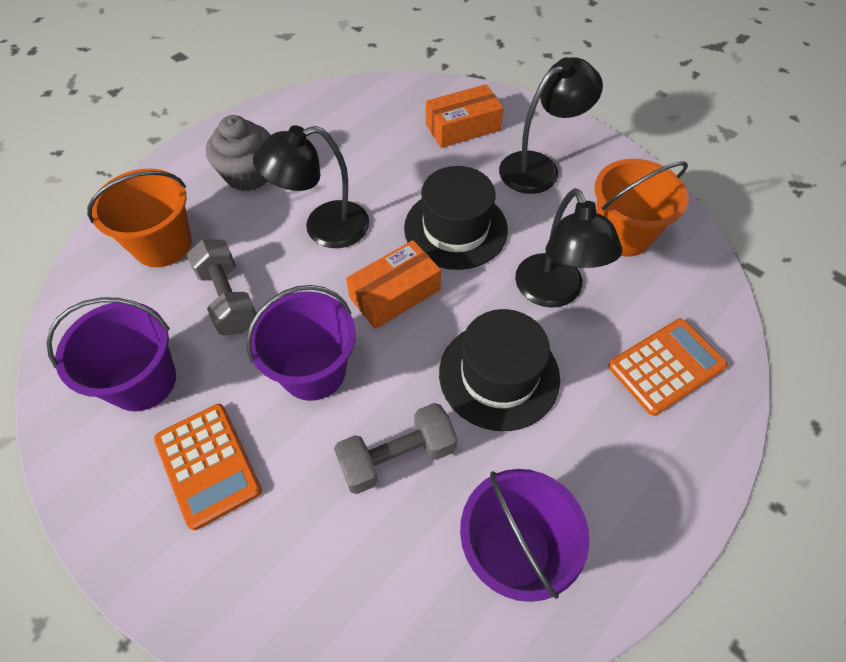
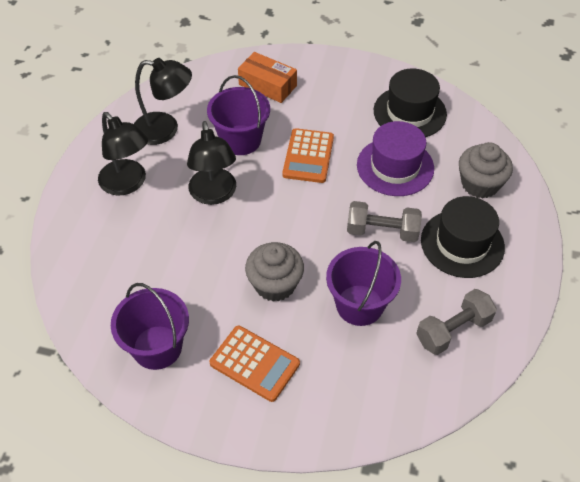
grey cupcake: [206,115,270,191] = 1 -> [245,242,304,302] [459,142,513,199] = 2
orange box: [346,240,441,329] [426,84,504,148] = 2 -> [238,52,297,103] = 1
orange bucket: [87,169,192,267] [595,159,688,257] = 2 -> none = 0
purple hat: none = 0 -> [357,121,434,196] = 1

